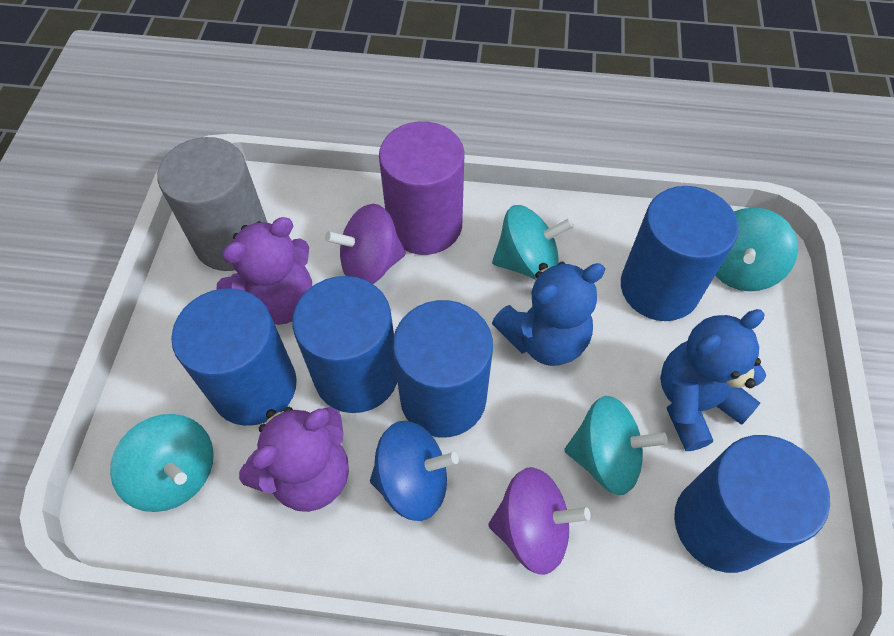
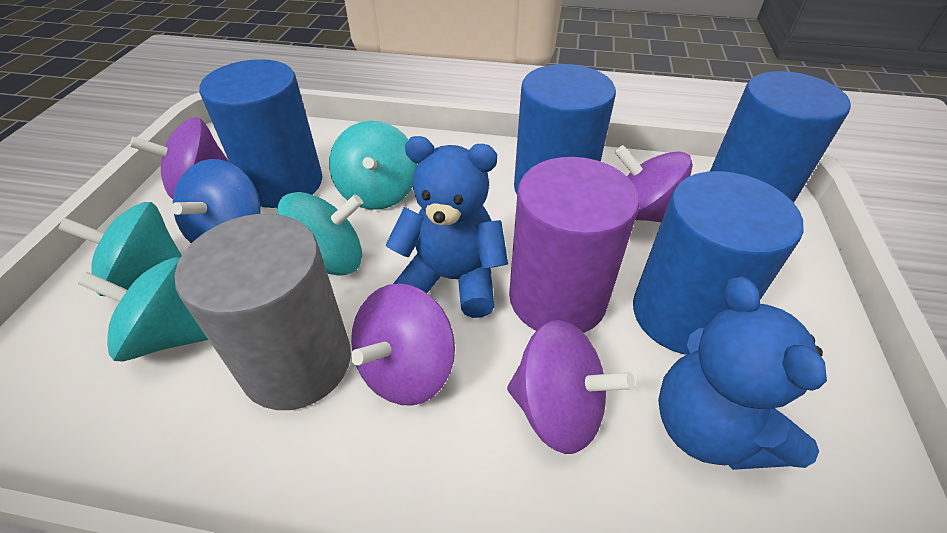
blue cylinder: [171,288,297,426] [292,276,397,413] [393,300,493,437] [621,186,739,321] [674,435,830,573] = 5 -> [199,59,323,208] [514,64,616,194] [633,171,803,355] [710,71,851,203] = 4
purple spinning top: [325,204,406,284] [488,467,591,575] = 2 -> [130,117,229,199] [351,283,455,405] [507,320,635,454] [615,145,693,222] = 4
purple teddy bear: [216,217,312,325] [239,407,349,512] = 2 -> none = 0

